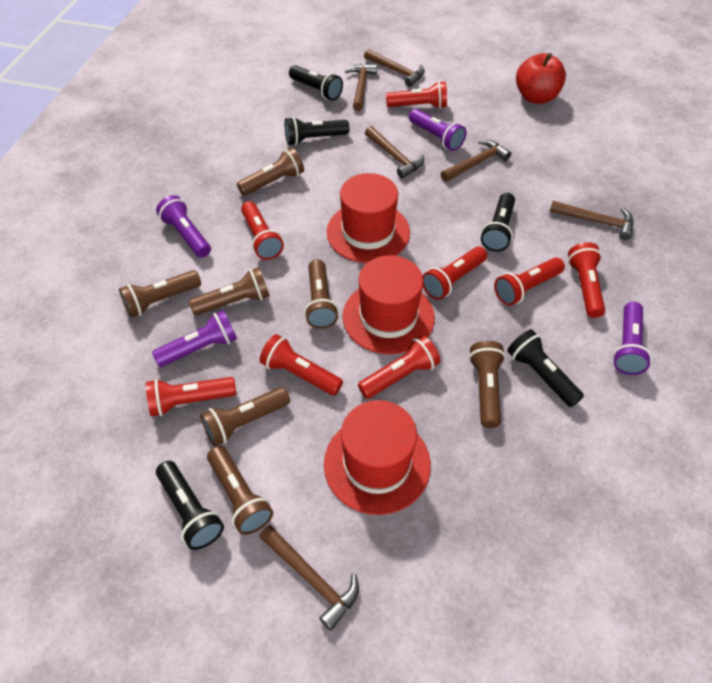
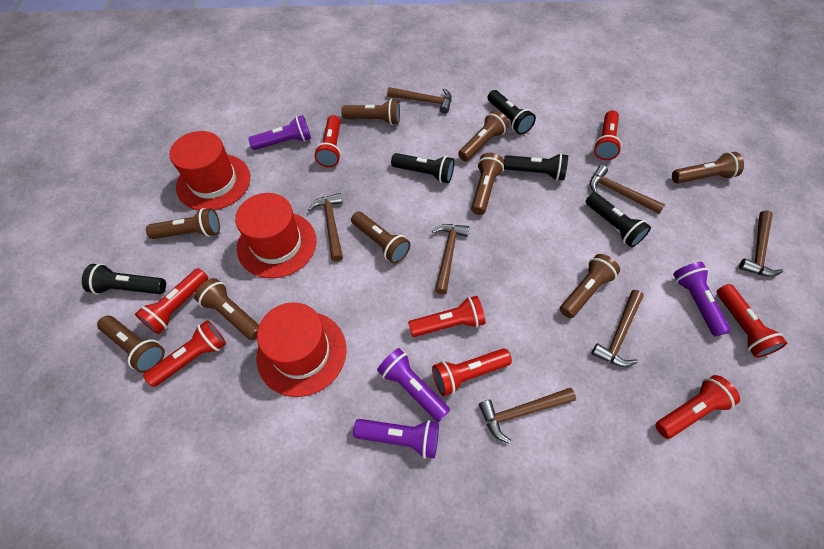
brown flashlight: [119,270,201,318] [189,267,270,315] [200,387,290,447] [207,446,273,535] [237,148,304,196] [304,259,339,329] [469,341,506,428] = 7 -> [97,316,165,373] [146,208,220,239] [194,278,259,340] [341,99,400,125] [351,212,411,264] [458,111,509,162] [471,153,504,215] [560,254,620,318] [672,152,744,184] = 9
brown hammer: [259,525,359,631] [345,64,377,111] [364,49,425,87] [365,126,424,178] [441,140,511,182] [549,201,634,240] = 6 -> [308,193,343,262] [387,87,452,114] [432,224,470,295] [479,388,576,444] [590,165,665,214] [591,290,644,367] [739,210,783,277] = 7
red apple: [516,53,566,104] = 1 -> none = 0

